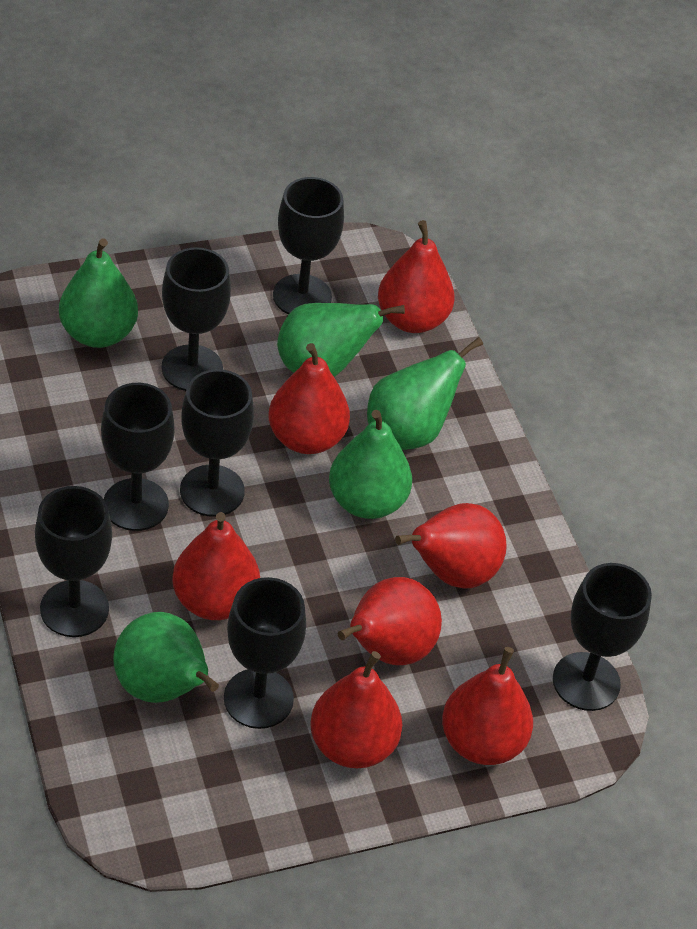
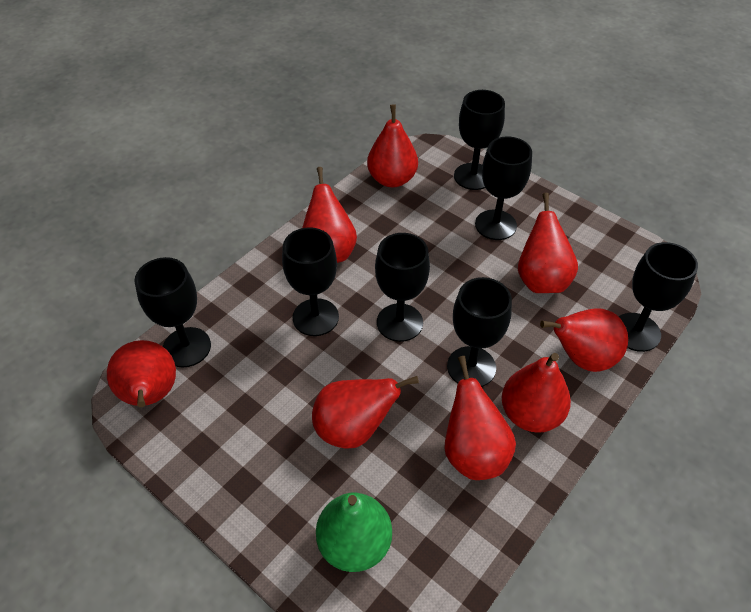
green pear: [59,238,138,348] [113,612,219,703] [277,303,405,377] [329,410,412,519] [367,337,483,450] = 5 -> [316,493,392,572] = 1
red pear: [172,512,260,620] [269,343,350,454] [310,651,402,768] [338,577,442,665] [378,220,455,333] [395,503,507,588] [442,647,533,765] = 7 -> [107,340,176,407] [302,167,357,263] [312,376,419,449] [367,104,418,187] [444,356,516,480] [502,353,571,433] [518,193,578,293] [540,308,628,372] = 8

